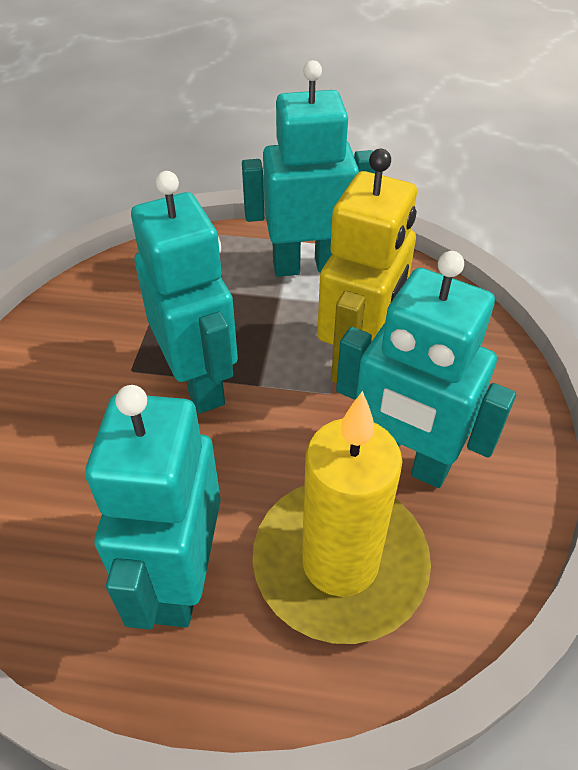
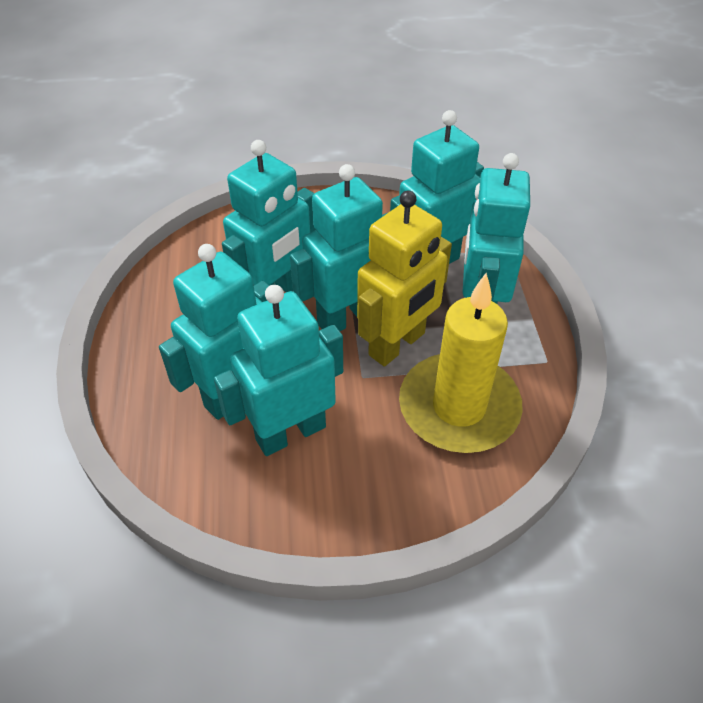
turquoise robot: [85,385,221,629] [131,171,238,414] [242,60,375,277] [336,251,516,488] = 4 -> [159,244,269,420] [214,285,343,456] [222,140,315,292] [290,164,387,331] [390,110,484,264] [463,153,530,304] = 6

